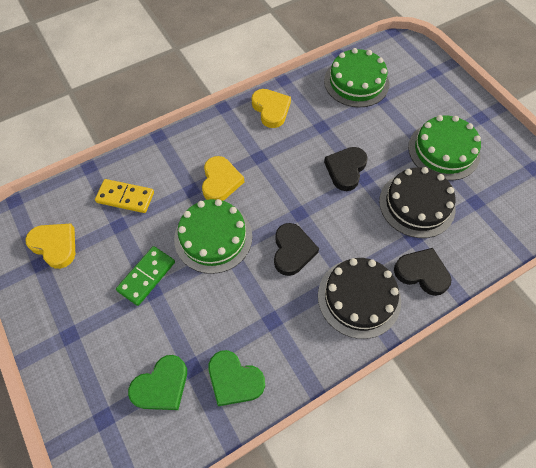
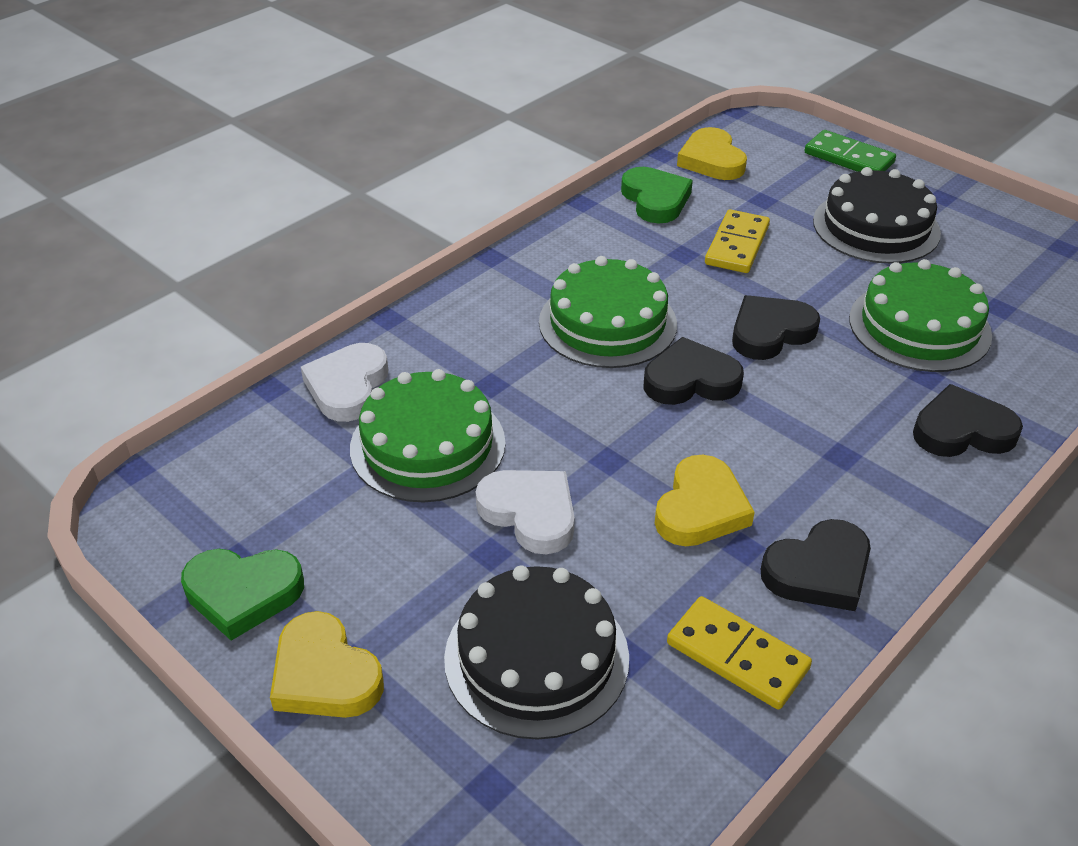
black heart: [274,223,319,276] [324,147,368,191] [394,248,451,296] = 3 -> [644,337,744,405] [732,295,820,360] [761,519,871,611] [913,384,1023,457] = 4
white heart: none = 0 -> [301,343,388,422] [476,470,574,554] = 2
yellow domino: [95,179,154,213] = 1 -> [667,596,812,709] [705,209,770,273] = 2

